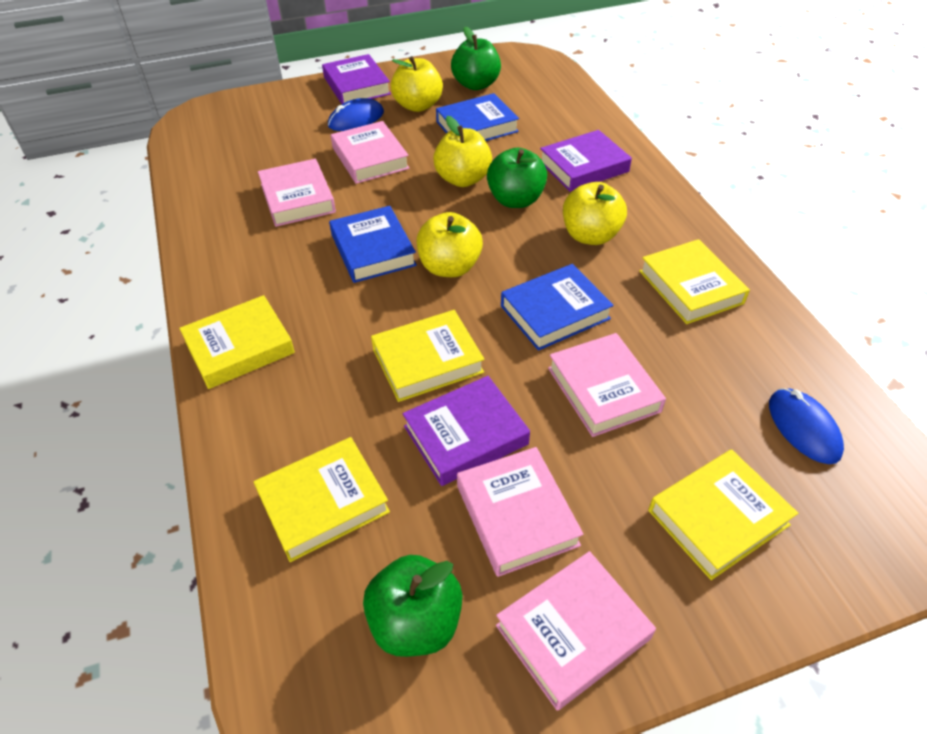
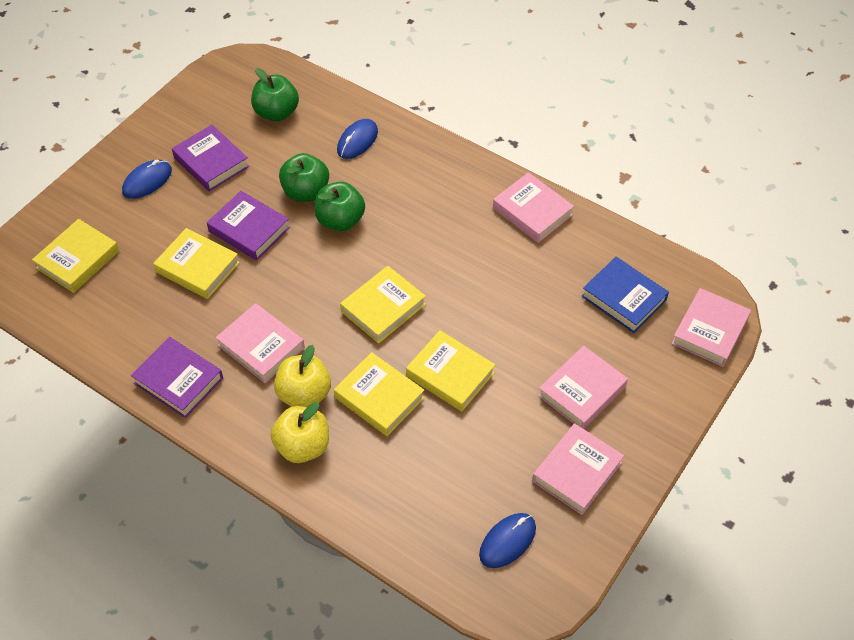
blue book: [329,206,417,283] [436,93,519,141] [501,264,614,351] = 3 -> [581,257,669,333] = 1
blue mouse: [328,98,384,131] [769,388,844,464] = 2 -> [122,160,172,199] [337,119,378,159] [479,513,536,568] = 3
yellow apple: [391,56,443,112] [417,212,483,277] [433,116,492,187] [563,182,627,245] = 4 -> [271,402,329,463] [274,345,331,407] = 2

